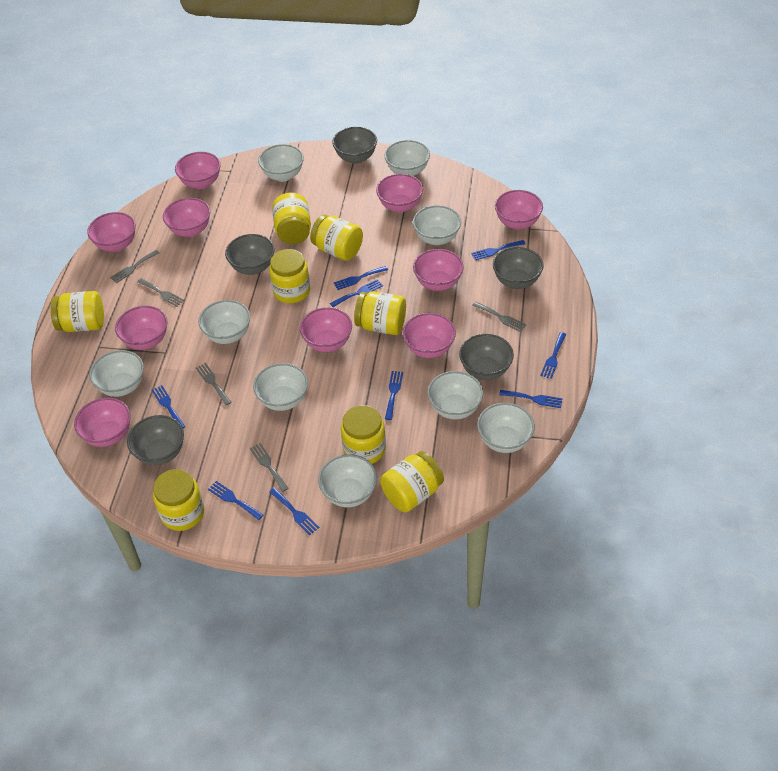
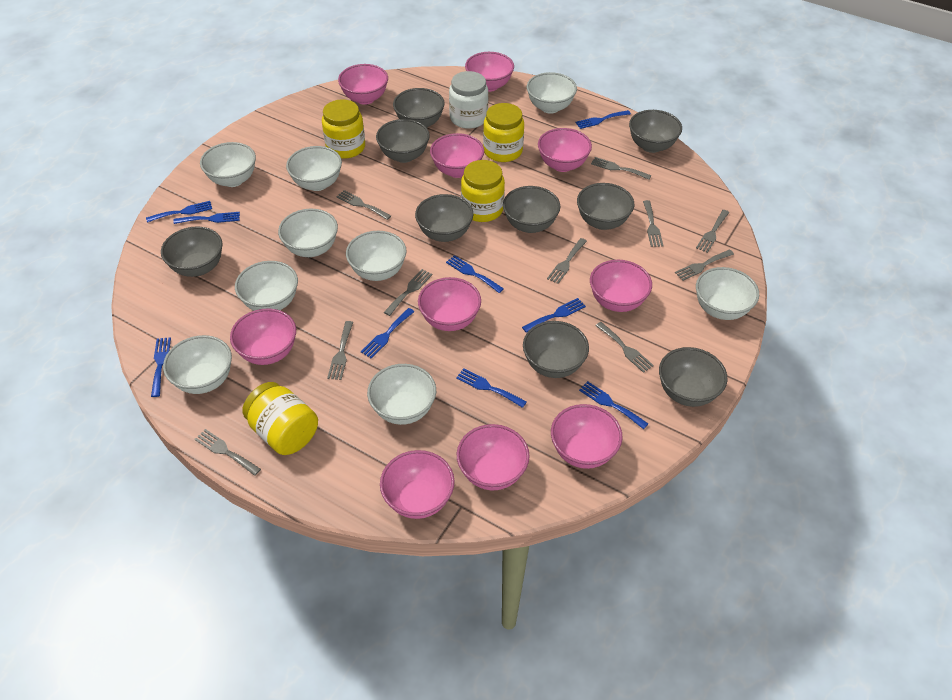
grey bowl: [127,415,184,465] [225,234,274,275] [332,127,377,164] [459,334,514,380] [493,247,544,289] = 5 -> [161,227,223,277] [376,119,430,163] [393,88,445,128] [415,194,473,242] [503,186,561,233] [523,321,589,378] [577,183,634,230] [629,110,682,153] [659,347,727,407] = 9
grey fork: [110,250,159,283] [137,278,184,307] [196,363,231,406] [250,443,289,492] [472,301,526,332] = 5 -> [194,429,261,476] [327,321,353,380] [336,190,391,220] [384,269,433,316] [547,238,587,284] [591,157,651,180] [595,322,654,373] [643,200,663,247] [675,250,734,281] [696,210,729,253] = 10
white jar: none = 0 -> [449,71,488,129] = 1
yellow jar: [50,291,104,332] [153,469,204,531] [269,249,310,303] [272,193,311,244] [310,214,363,261] [341,405,386,464] [354,291,406,335] [380,451,444,512] = 8 -> [242,382,318,455] [322,99,365,159] [461,160,505,222] [483,103,524,162] = 4

